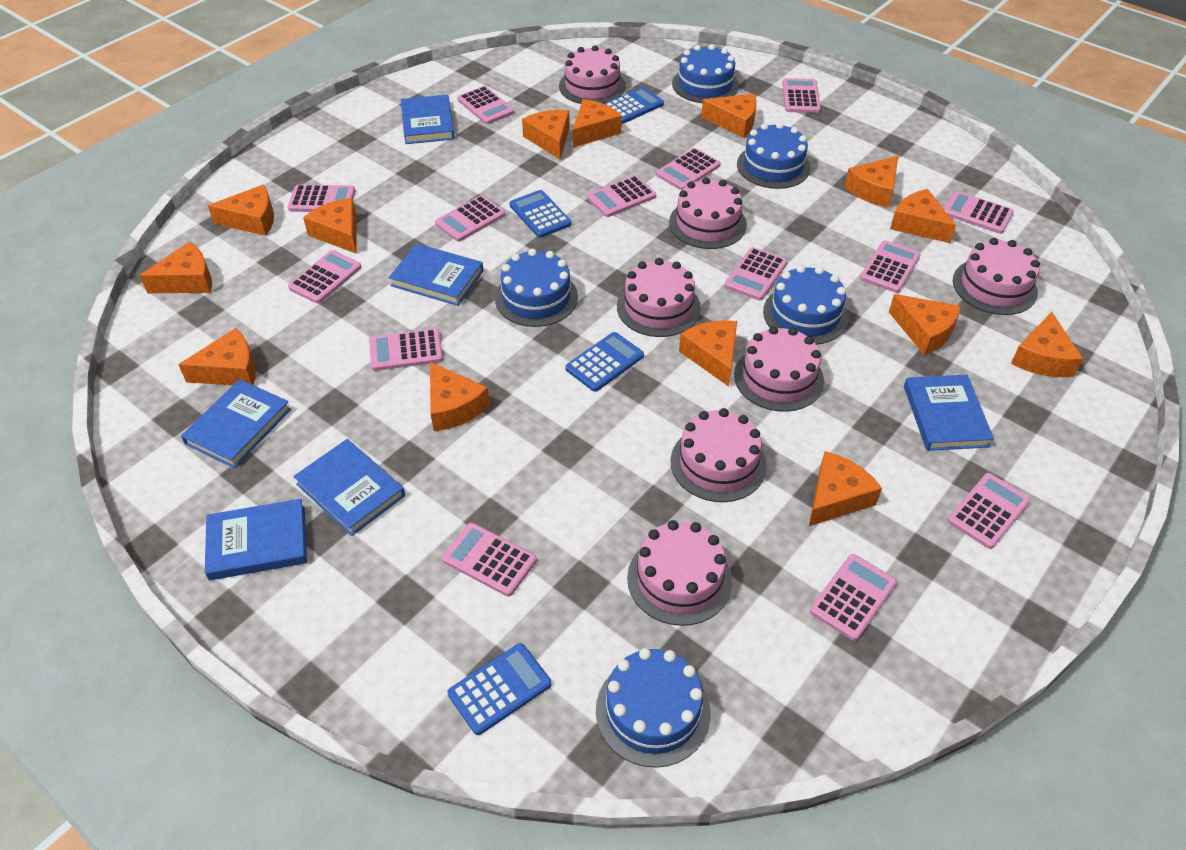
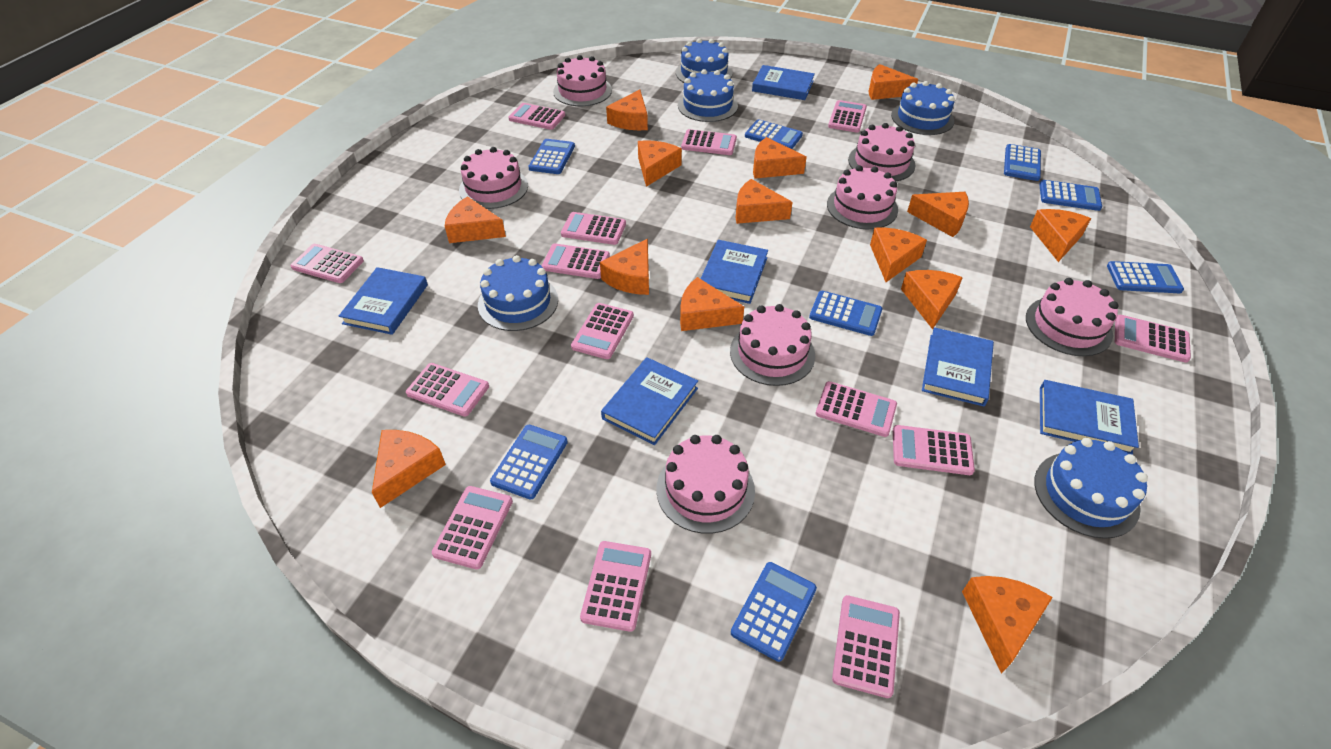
blue calculator: [447,643,552,735] [509,190,571,238] [565,332,644,392] [605,87,664,124] = 4 -> [490,425,568,500] [528,139,575,174] [731,562,817,662] [745,119,803,149] [809,291,882,336] [1004,144,1041,181] [1039,180,1102,211] [1107,261,1184,294] = 8

